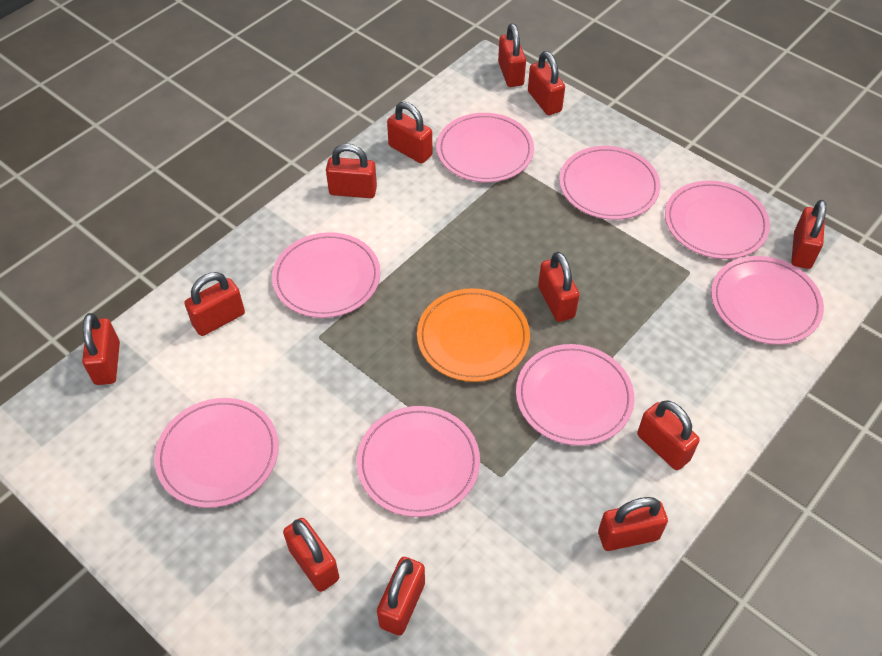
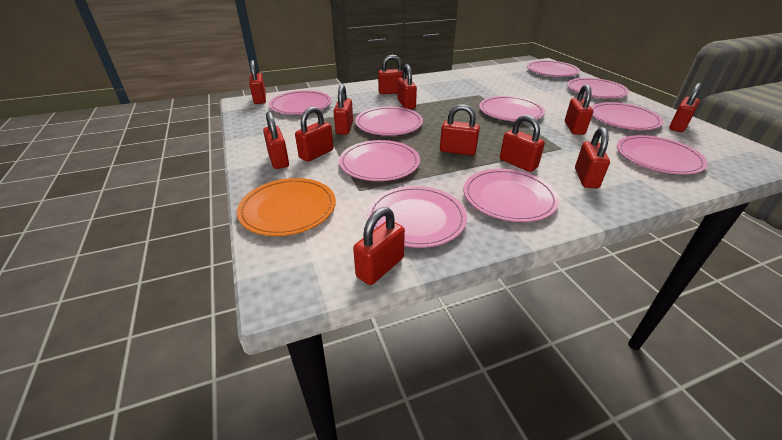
pink plate: [154,398,279,508] [272,232,381,318] [357,406,480,517] [437,113,534,182] [516,344,634,446] [559,146,660,220] [665,181,770,259] [711,256,824,345] = 8 -> [269,90,332,115] [339,140,420,181] [355,106,423,136] [367,186,467,248] [464,169,559,222] [479,96,545,122] [527,60,580,77] [567,78,629,98] [591,102,663,130] [617,135,708,175] = 10

